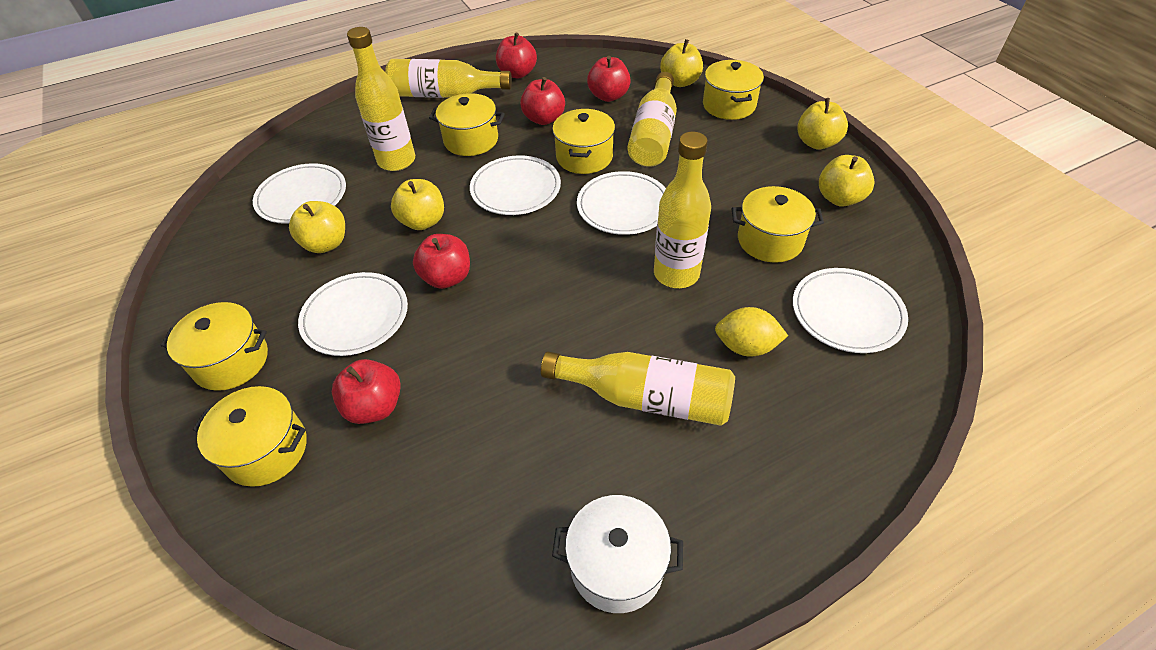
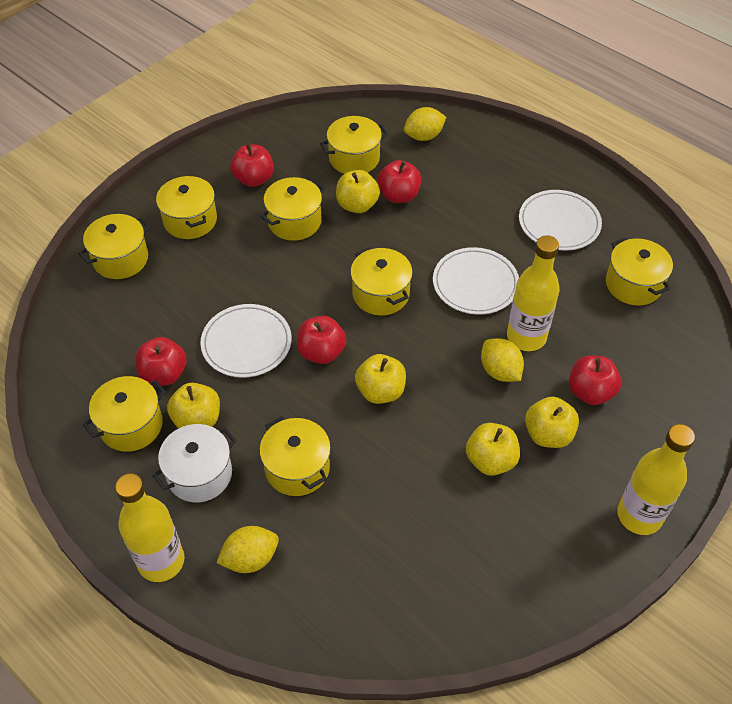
white plate: [253,163,346,224] [298,272,408,356] [470,155,561,215] [577,171,666,235] [793,268,908,353] = 5 -> [200,304,292,378] [433,247,519,315] [519,190,602,251] = 3
yellow bottle: [347,27,415,171] [385,59,512,98] [541,352,735,426] [628,72,677,167] [654,132,711,288] = 5 -> [115,473,185,582] [507,235,560,351] [617,424,695,535] = 3
yellow lemon: [715,307,788,357] = 1 -> [217,526,279,573] [404,107,446,141] [481,338,524,382] = 3
yellow pot: [161,302,268,391] [193,386,307,487] [429,93,505,156] [552,109,615,174] [703,60,764,120] [731,186,824,263] = 6 -> [78,214,151,279] [83,376,166,452] [156,175,217,239] [260,416,331,496] [261,177,325,241] [320,116,388,174] [350,247,413,316] [606,237,673,305] = 8

